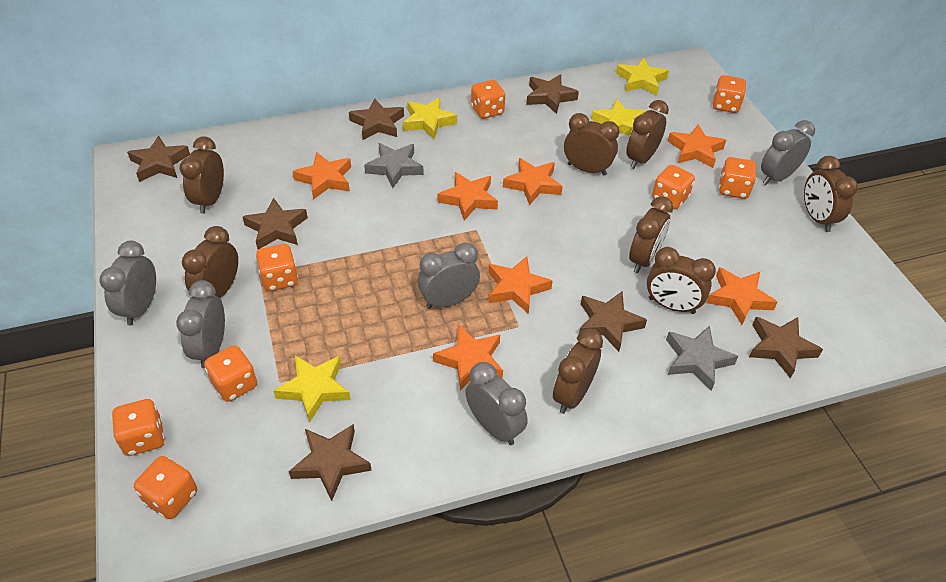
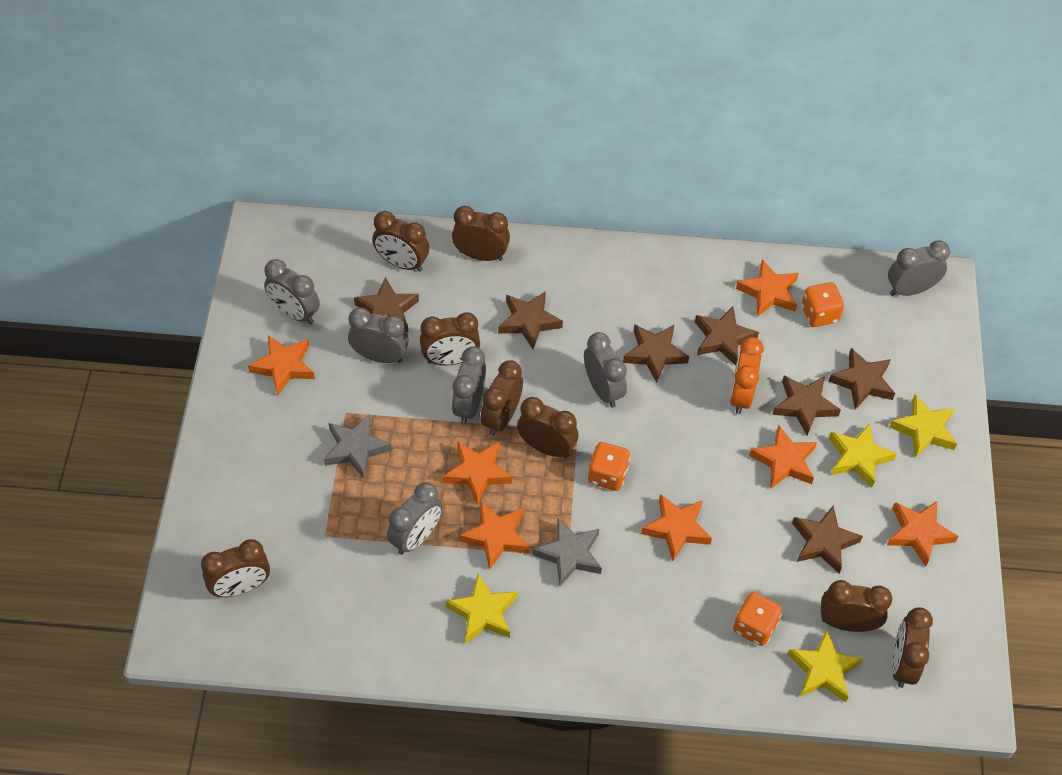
grey clock: [99,241,156,325] [176,280,225,368] [418,243,480,309] [465,362,528,445] [761,120,815,185] = 5 -> [264,259,320,324] [348,308,409,363] [387,482,442,555] [452,347,486,424] [584,332,627,408] [888,240,950,296] = 6
orange clock: none = 0 -> [730,337,764,414] = 1
orange dice: [112,399,165,456] [134,456,197,519] [204,345,257,402] [256,244,298,291] [471,80,505,119] [652,165,695,209] [713,75,747,113] [719,157,756,199] = 8 -> [588,442,630,491] [733,592,782,646] [801,282,844,327] = 3

